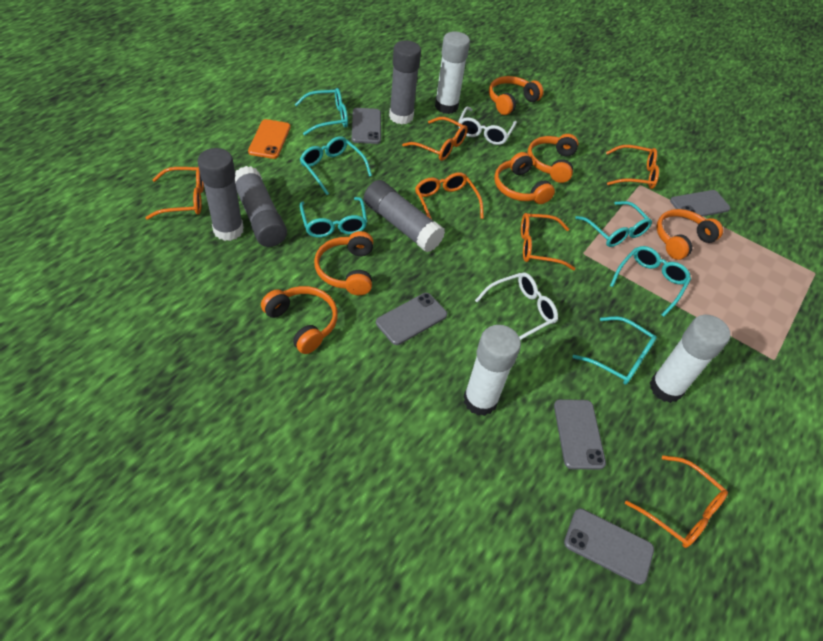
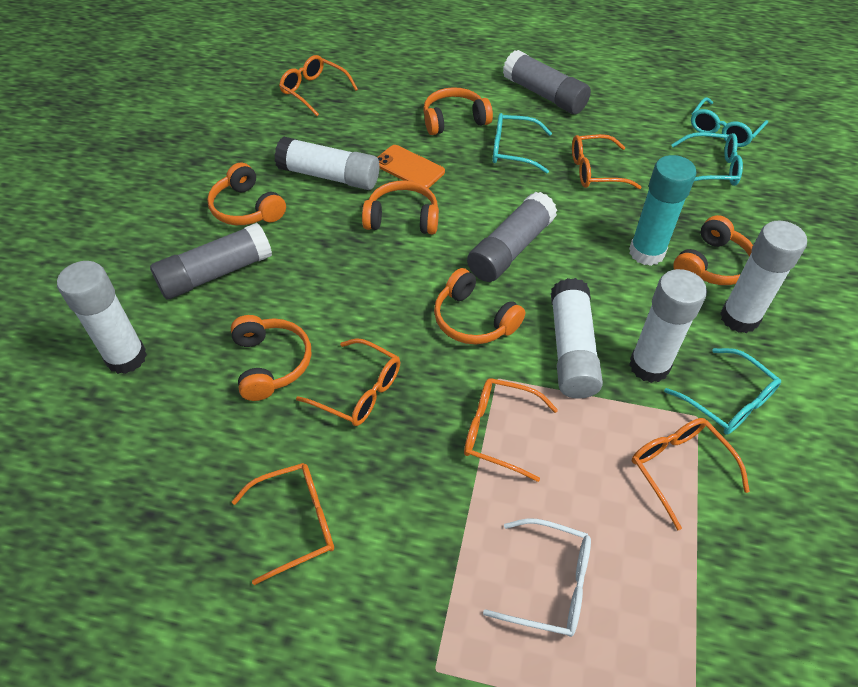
grey glue stick: [198,148,244,241] [235,166,287,247] [364,180,445,252] [389,40,421,124] = 4 -> [150,223,272,299] [467,192,557,282] [503,50,591,114] = 3
grey phone: [351,108,381,144] [376,293,447,345] [554,399,606,470] [564,508,654,585] [670,190,730,219] = 5 -> none = 0
turquoise glasses: [295,88,348,135] [299,197,367,238] [300,136,372,195] [573,316,657,385] [575,201,652,247] [610,246,691,317] = 6 -> [492,113,552,173] [664,348,781,435] [671,132,743,186] [691,97,768,147] = 4
turquoise glue stick: none = 0 -> [629,155,696,266] = 1
white glasses: [458,106,517,145] [475,272,558,340] = 2 -> [483,519,591,637] = 1
white glue stick: [435,32,470,114] [464,325,521,416] [650,315,731,403] = 3 -> [57,261,147,374] [275,136,379,190] [551,278,603,399] [629,269,707,383] [720,221,807,333] = 5

